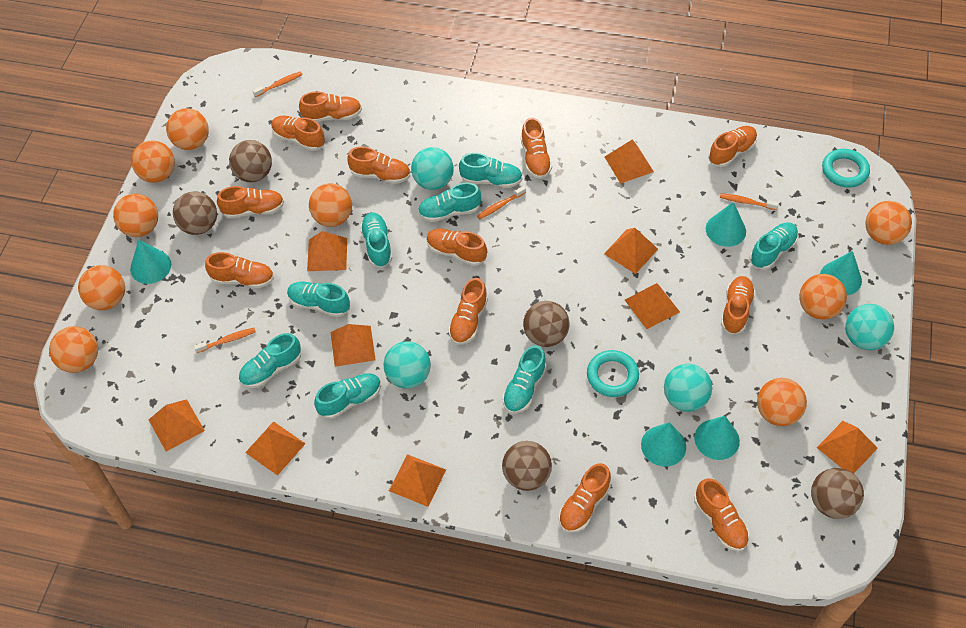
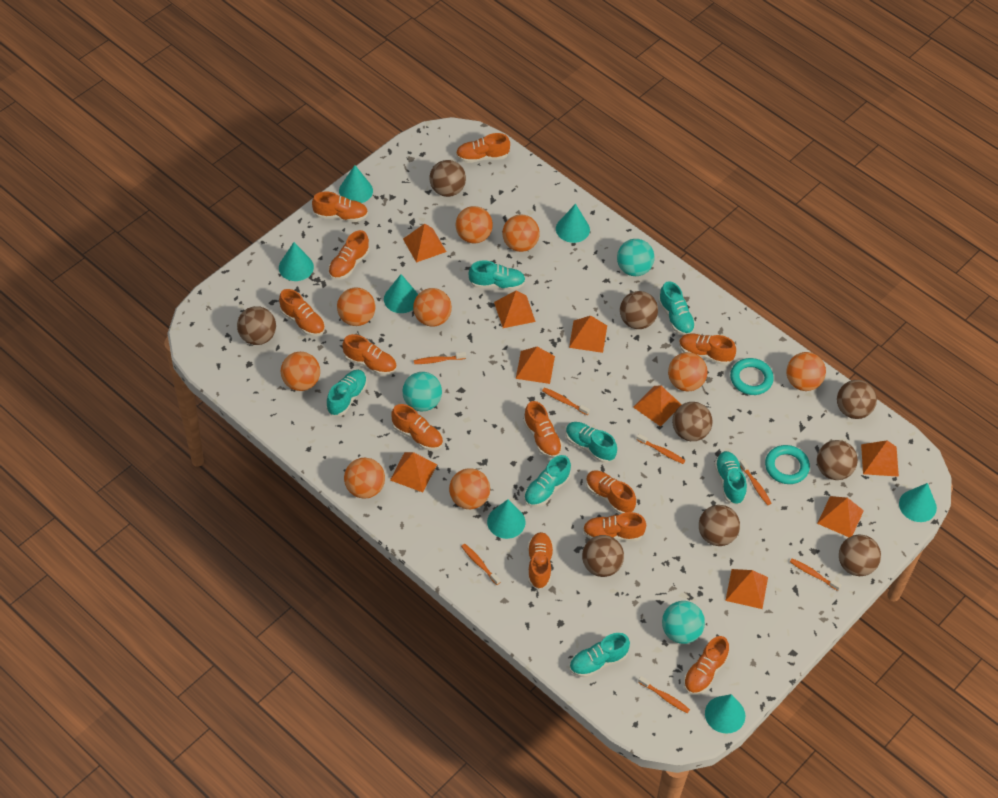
brown ball: [173,191,217,235] [229,140,272,182] [502,441,552,491] [523,301,570,347] [811,468,864,519] = 5 -> [237,306,276,345] [429,160,466,197] [582,535,624,577] [620,291,658,329] [672,402,713,441] [699,505,740,546] [817,440,858,480] [837,380,877,419] [839,535,881,576] = 9
orange toothbrush: [194,328,256,353] [253,71,303,97] [477,186,526,219] [720,193,779,210] = 4 -> [414,352,466,364] [461,544,500,585] [542,387,590,415] [636,434,685,464] [638,676,690,713] [740,459,771,505] [790,558,842,591] = 7
turquoise ball: [383,341,431,389] [411,147,454,190] [664,364,712,412] [845,304,894,350] = 4 -> [402,372,442,411] [617,239,654,276] [662,601,705,644] = 3
turquoise cone: [130,240,171,284] [641,422,686,467] [694,416,740,460] [706,202,746,247] [820,251,862,296] = 5 -> [279,242,314,281] [339,165,373,203] [384,274,418,313] [487,499,526,539] [556,204,590,243] [705,694,745,734] [899,483,937,522] = 7
turquoise shoe: [238,333,301,388] [287,282,350,317] [314,373,381,419] [360,213,392,268] [418,183,481,222] [459,153,523,188] [502,345,547,414] [750,223,799,270] = 8 -> [326,370,367,416] [468,260,526,290] [524,455,571,507] [566,422,617,463] [569,633,630,678] [658,281,696,335] [714,451,747,505] = 7

